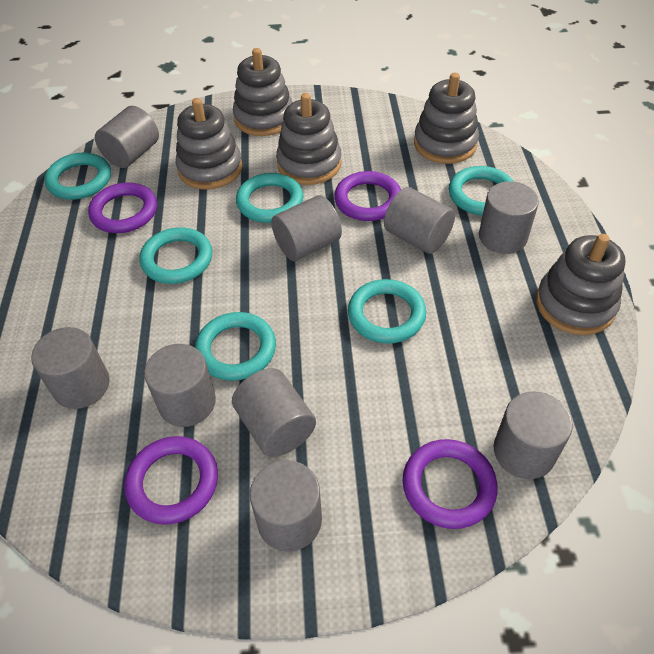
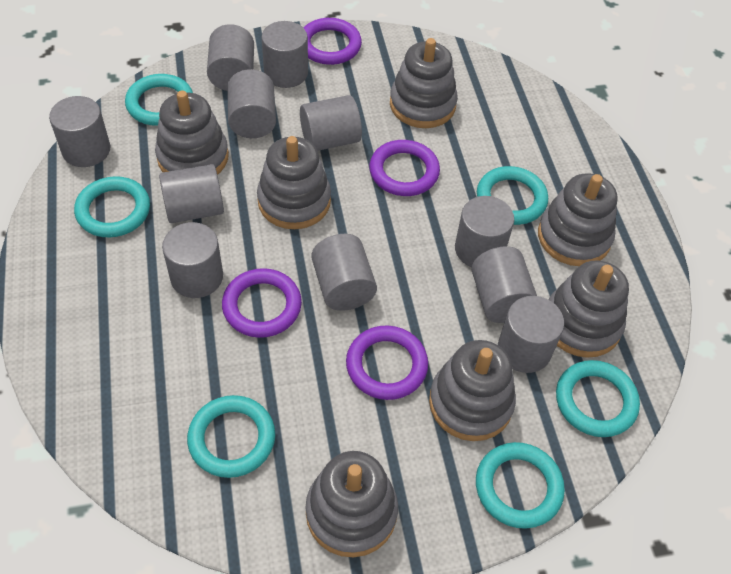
grey cylinder: [31,327,110,409] [95,106,159,168] [144,344,216,427] [232,368,316,457] [250,460,322,552] [271,195,342,261] [384,187,455,254] [479,181,539,254] [494,392,573,479] = 9 -> [49,96,110,167] [159,164,224,223] [162,222,223,298] [207,24,254,91] [227,69,276,138] [261,21,308,88] [300,95,362,151] [311,234,377,311] [455,196,514,267] [471,246,537,323] [498,296,564,373] = 11
grey stacking toy: [176,98,242,189] [233,48,293,136] [276,93,342,185] [414,73,479,164] [536,234,626,335] = 5 -> [155,90,229,175] [257,136,331,229] [305,451,398,557] [390,38,458,128] [429,340,516,441] [538,173,617,266] [548,260,629,358] = 7

